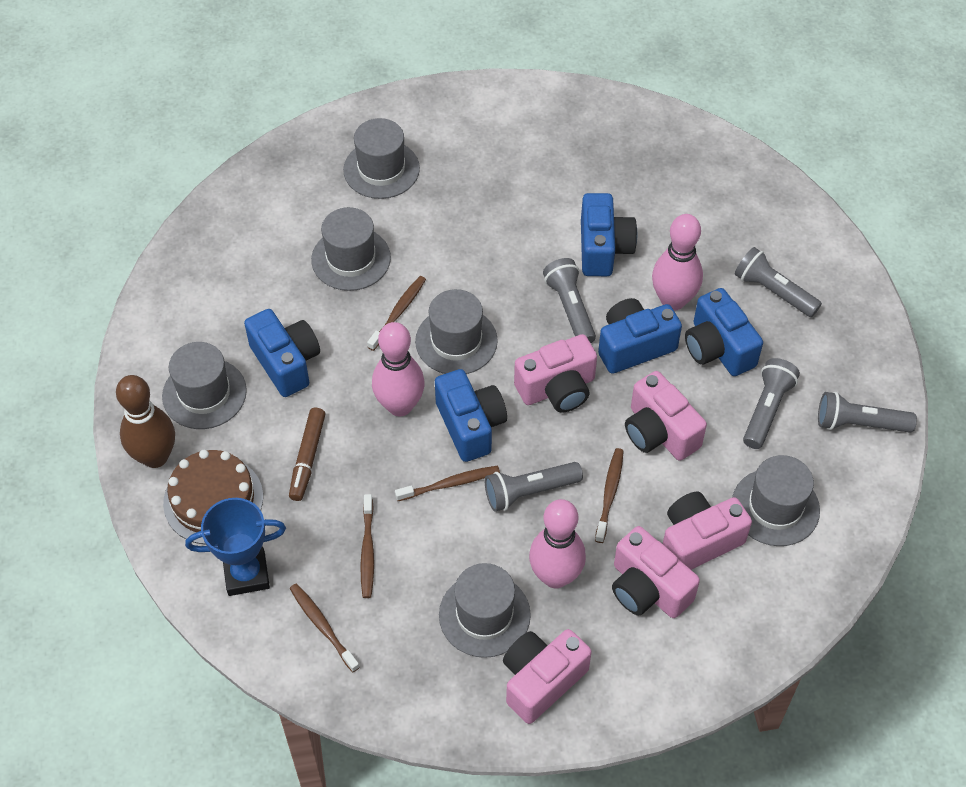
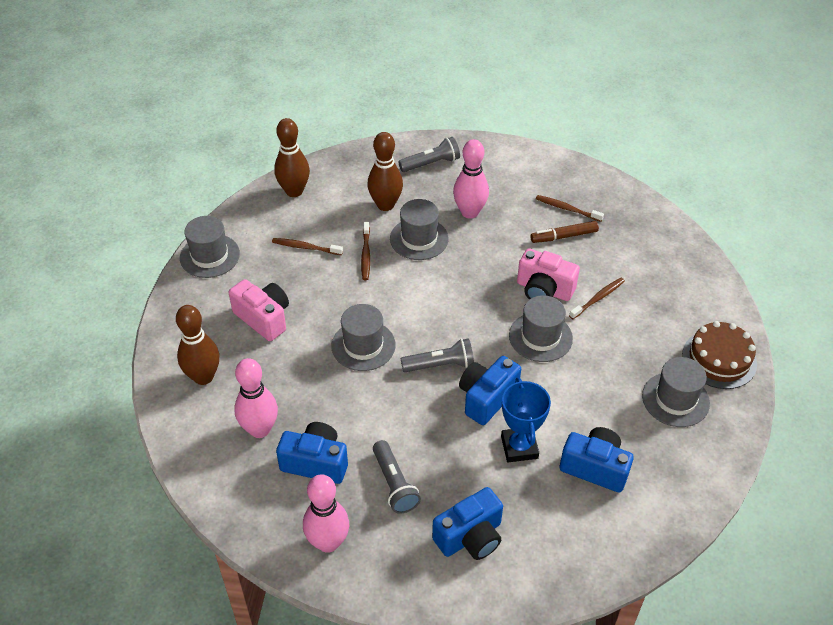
blue camera: [244,309,320,397] [435,369,507,462] [581,193,637,276] [598,298,682,374] [685,288,763,376] = 5 -> [276,422,348,484] [432,487,503,560] [459,356,521,425] [560,427,634,493] = 4
brown bowling pin: [116,375,175,468] = 1 -> [176,305,219,385] [274,118,310,197] [368,132,403,211] = 3
brown toothbrush: [289,584,360,672] [360,494,374,598] [367,276,426,351] [395,465,500,501] [595,448,624,543] = 5 -> [272,238,343,255] [361,222,370,280] [536,195,604,222] [569,278,625,319] = 4
grey flashlight: [485,462,583,512] [543,258,596,343] [735,247,822,317] [743,358,800,449] [818,392,917,433] = 5 -> [373,440,421,514] [398,137,460,172] [401,338,474,372] = 3
grey hat: [162,342,247,429] [311,207,391,291] [343,118,420,199] [415,289,498,374] [439,563,531,658] [732,455,820,546] = 6 -> [180,216,240,278] [331,304,395,371] [390,199,449,260] [509,295,573,362] [642,357,710,427] = 5
pink camera: [503,629,592,724] [514,334,597,412] [612,526,700,618] [625,371,707,461] [663,492,752,570] = 5 -> [229,279,289,341] [517,248,580,301] = 2

